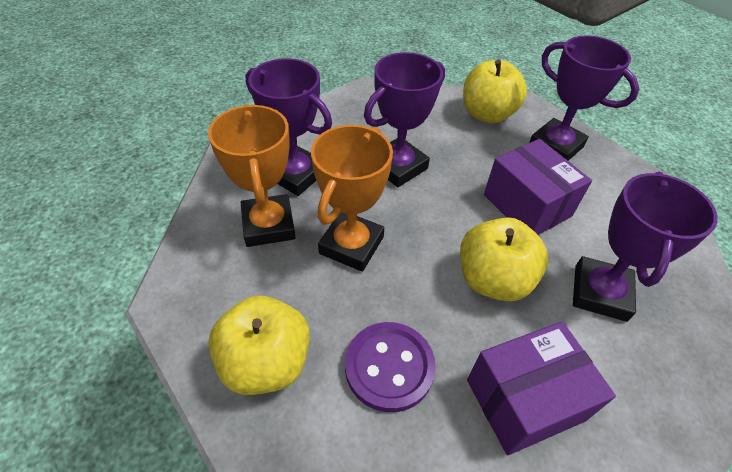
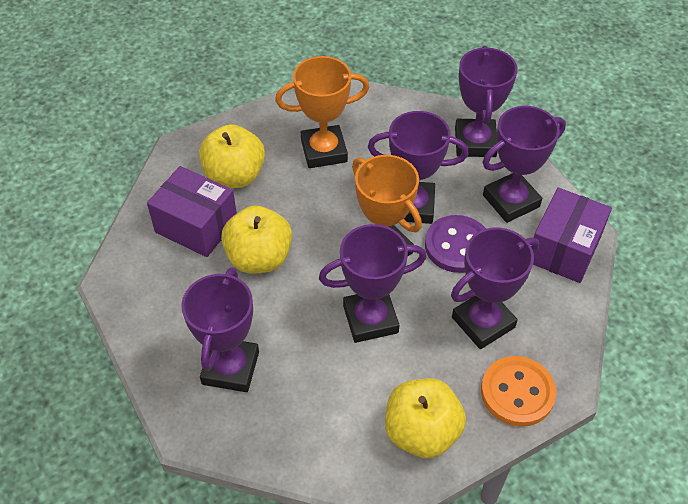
orange button: none = 0 -> [481,356,556,427] = 1
purple trophy: [246,58,332,196] [364,52,445,187] [529,36,639,161] [573,172,718,322] = 4 -> [181,267,259,392] [319,224,426,343] [368,111,469,224] [451,227,539,349] [455,46,518,157] [483,106,566,223] = 6

